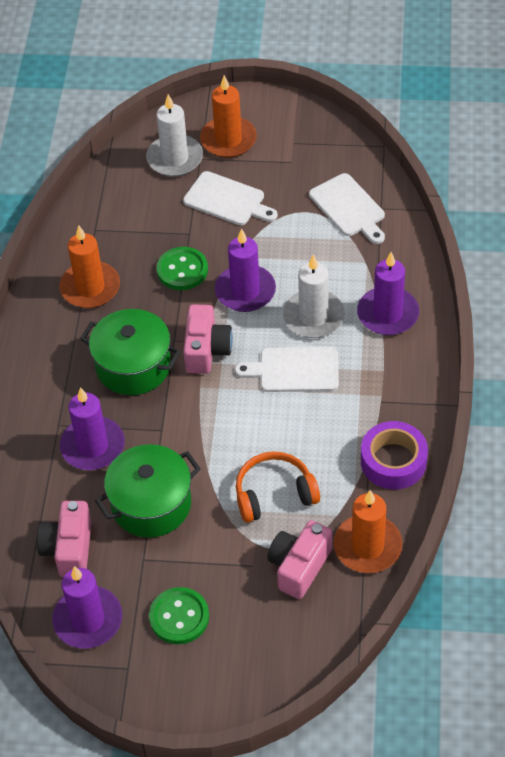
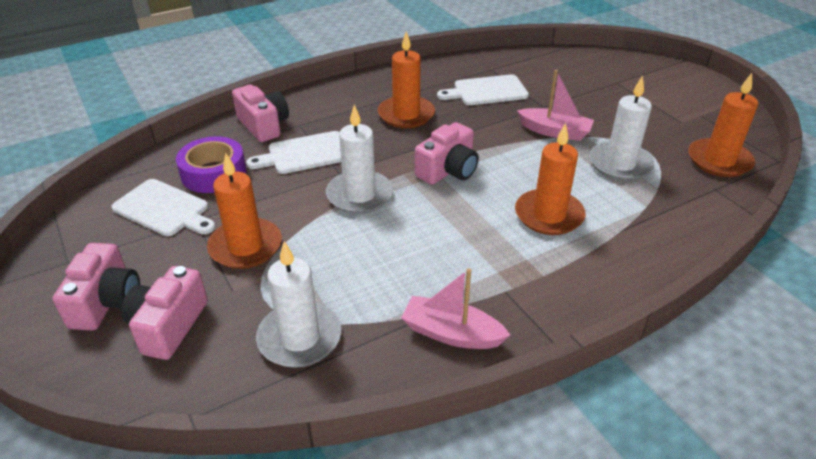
green button: [149,587,209,644] [157,247,208,290] = 2 -> none = 0
green pot: [80,309,181,395] [95,444,201,538] = 2 -> none = 0
orange candle: [60,225,120,308] [200,75,257,158] [334,490,403,573] = 3 -> [207,153,282,269] [378,31,435,128] [515,123,586,235] [688,73,758,177] = 4
orange headphones: [236,451,320,523] = 1 -> none = 0
pink boat: none = 0 -> [401,268,510,349] [517,70,594,141] = 2
pink camera: [37,501,92,577] [183,304,233,374] [267,520,333,599] = 3 -> [53,243,140,331] [121,266,208,360] [232,84,289,142] [415,122,479,185] = 4
purple candle: [52,566,123,649] [60,387,125,470] [215,228,276,312] [357,252,419,335] = 4 -> none = 0
white candle: [146,94,203,177] [283,255,345,338] = 2 -> [256,241,341,368] [326,104,393,214] [589,76,654,181] = 3

